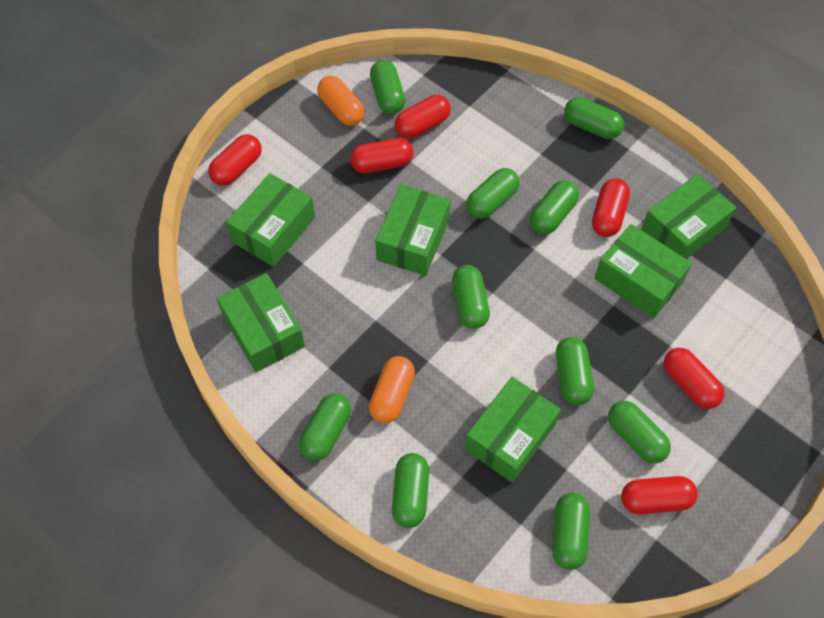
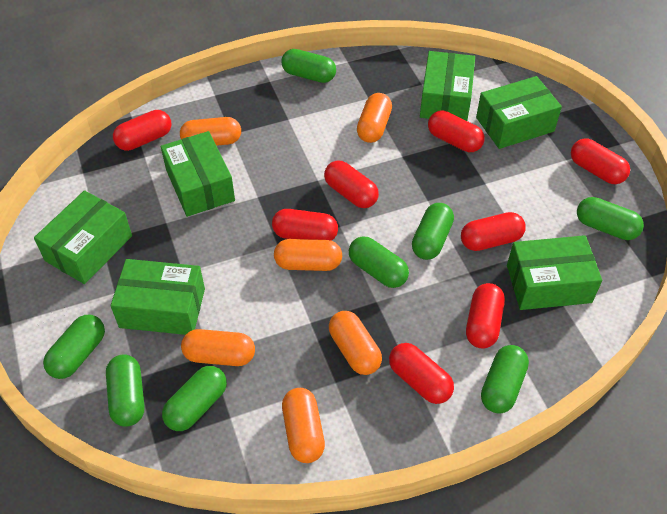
green capsule: [299,393,351,461] [370,60,405,114] [392,453,429,528] [452,265,490,329] [466,168,520,219] [530,180,579,234] [552,493,590,570] [556,337,594,405] [564,97,624,139] [608,401,671,463] = 10 -> [43,315,105,379] [106,354,145,427] [162,366,227,431] [281,49,336,83] [349,236,409,288] [412,203,454,260] [481,345,529,414] [577,197,644,240] = 8
orange capsule: [317,76,365,126] [369,356,415,423] = 2 -> [180,117,241,146] [181,329,255,366] [274,239,342,271] [282,388,325,463] [329,311,382,375] [357,93,392,143] = 6
red capsule: [208,134,262,186] [350,138,413,173] [394,95,451,139] [592,178,630,237] [621,476,698,514] [664,348,725,409] = 6 -> [113,110,171,151] [272,209,338,241] [324,160,379,208] [389,343,454,404] [428,110,485,152] [461,212,526,251] [466,283,505,348] [571,138,630,184] = 8

